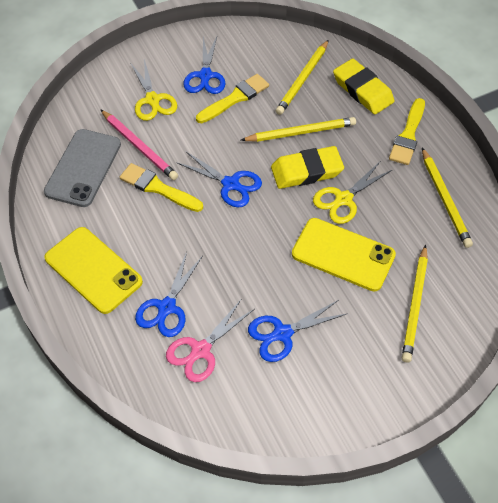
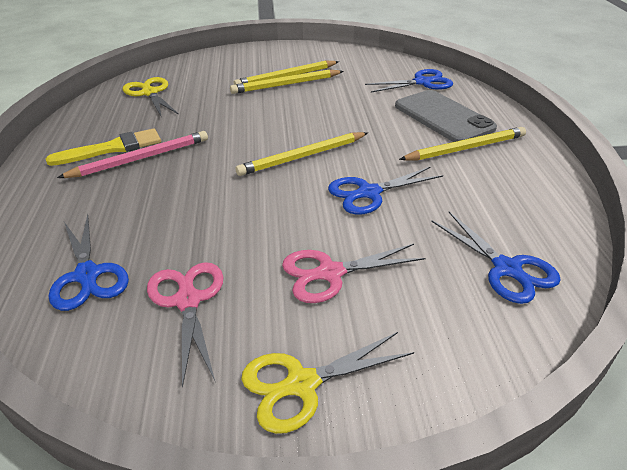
pink scissors: [166,300,255,382] = 1 -> [147,262,223,388] [282,244,426,303] = 2
yellow brush: [120,163,203,212] [196,74,269,123] [389,98,425,165] = 3 -> [46,128,161,166] = 1
yellow eraser: [271,146,344,189] [333,59,394,114] = 2 -> none = 0
yellow phone: [44,227,143,314] [292,218,396,291] = 2 -> none = 0

